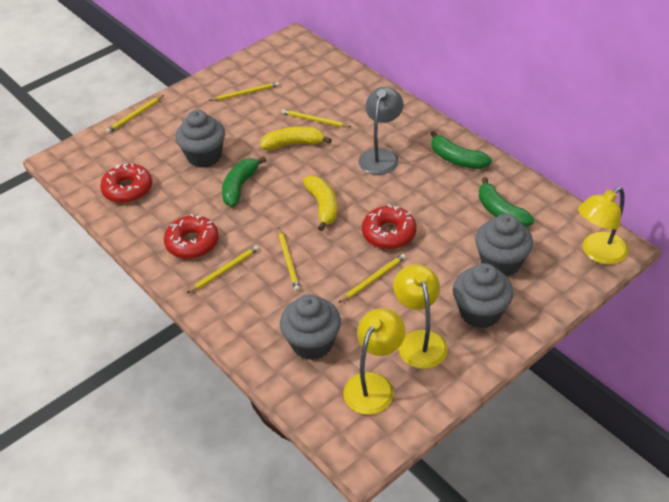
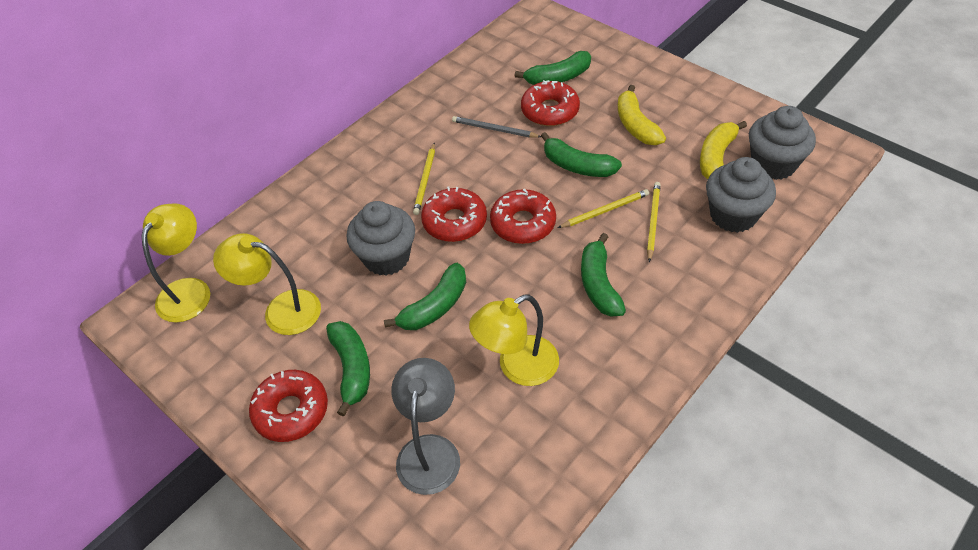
green banana: [222,156,266,207] [430,131,492,169] [479,177,535,227] = 3 -> [326,321,370,417] [384,263,466,330] [515,51,591,85] [541,132,622,177] [581,233,626,317] = 5
grey cupcake: [175,110,225,168] [280,294,341,360] [453,263,514,328] [475,214,533,277] = 4 -> [346,201,415,276] [706,157,776,233] [749,106,816,180] = 3
grey pencil: none = 0 -> [452,116,541,138] = 1
red donut: [100,163,152,203] [164,214,219,259] [362,204,416,249] = 3 -> [249,370,328,442] [421,186,487,242] [490,189,556,244] [521,80,580,126] = 4
yellow pencil: [106,95,164,133] [187,245,259,293] [209,82,279,101] [278,228,300,291] [281,109,351,127] [338,254,406,303] = 6 -> [413,143,435,215] [558,189,649,228] [647,182,661,262] = 3

